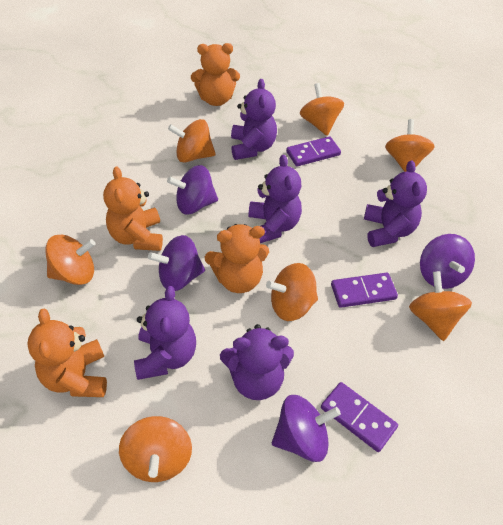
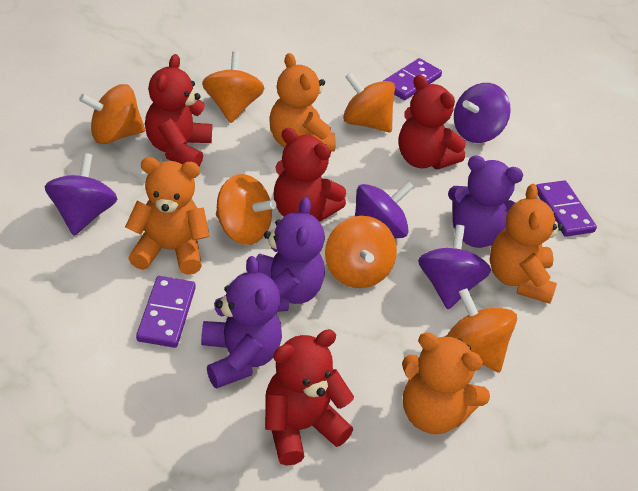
orange spinning top: [45,235,95,285] [119,416,192,482] [168,119,216,163] [266,263,318,321] [300,83,344,136] [385,119,435,172] [409,271,472,341] = 7 -> [79,84,145,144] [202,51,265,123] [216,174,276,245] [325,216,397,288] [343,72,395,132] [447,288,517,372] = 6
purple teddy bear: [134,286,196,380] [220,324,294,400] [231,79,277,160] [248,155,302,243] [364,160,427,247] = 5 -> [201,256,282,389] [256,197,325,312] [448,155,524,248] = 3
red teddy bear: none = 0 -> [145,54,212,166] [265,329,354,466] [273,128,346,222] [398,75,466,170] = 4

